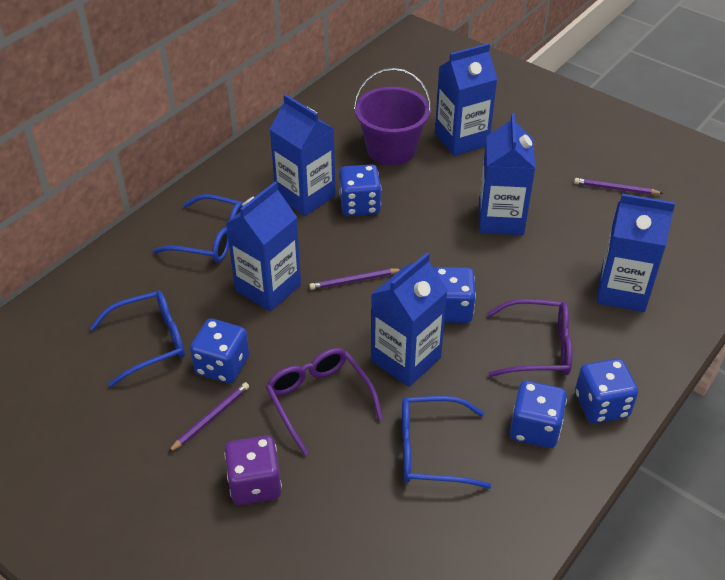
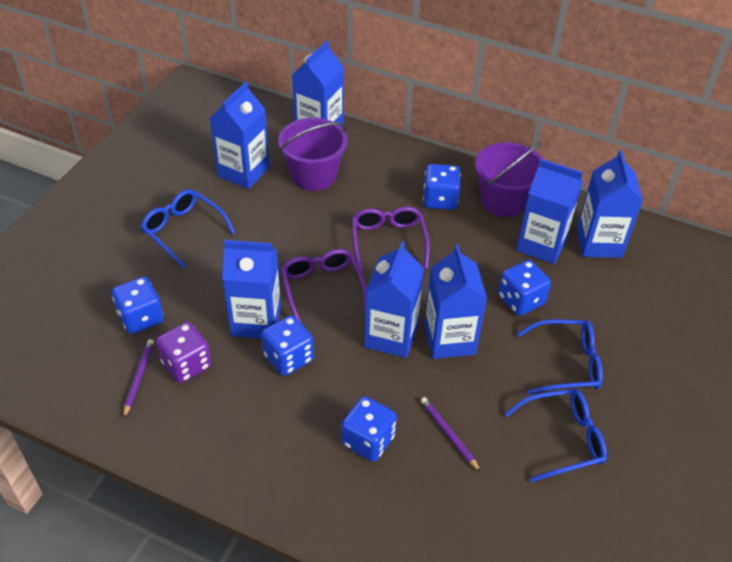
blue carton: [226,182,301,311] [270,94,336,216] [371,253,448,387] [435,43,497,156] [479,113,535,235] [597,194,675,312] = 6 -> [210,82,269,189] [222,240,281,339] [292,41,344,127] [364,242,424,358] [424,244,487,359] [516,159,583,264] [577,150,643,258] = 7
purple bucket: [354,68,432,166] = 1 -> [278,118,348,191] [475,142,543,217] = 2
purple pencil: [168,382,249,453] [309,268,401,290] [574,178,663,194] = 3 -> [123,339,154,418] [421,397,481,472] = 2

